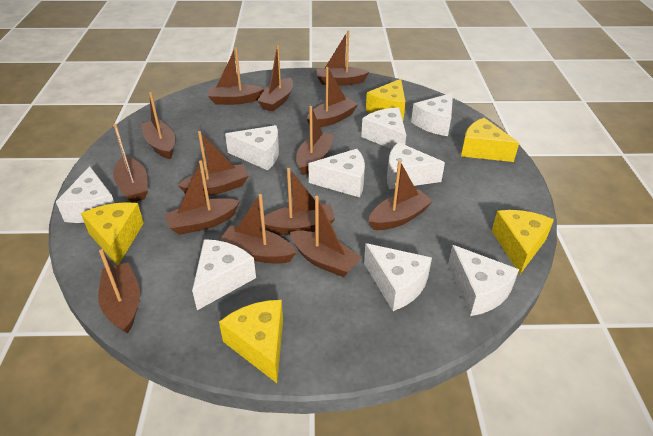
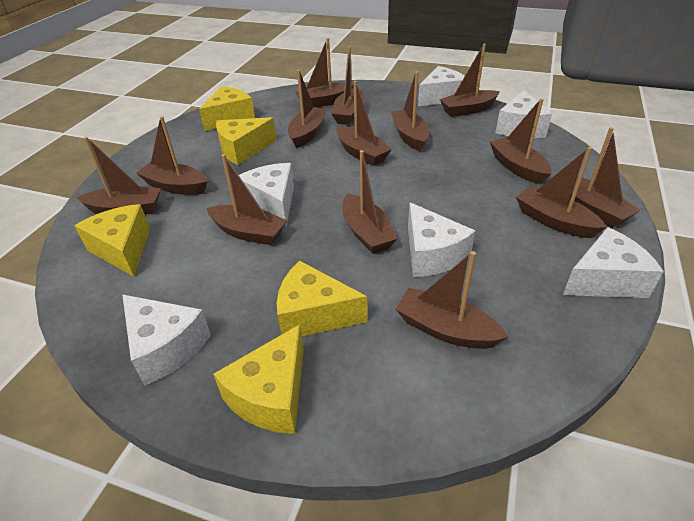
white cheese: [56,166,114,223] [192,239,256,310] [225,125,279,170] [308,149,365,198] [361,107,406,149] [364,243,432,311] [387,142,445,189] [411,93,453,136] [448,245,519,316] = 9 -> [122,294,211,386] [239,163,294,226] [408,203,475,277] [418,66,465,106] [495,90,552,138] [563,227,664,298] = 6

